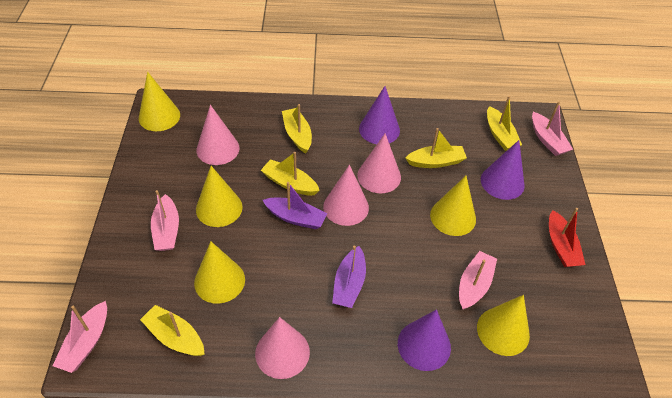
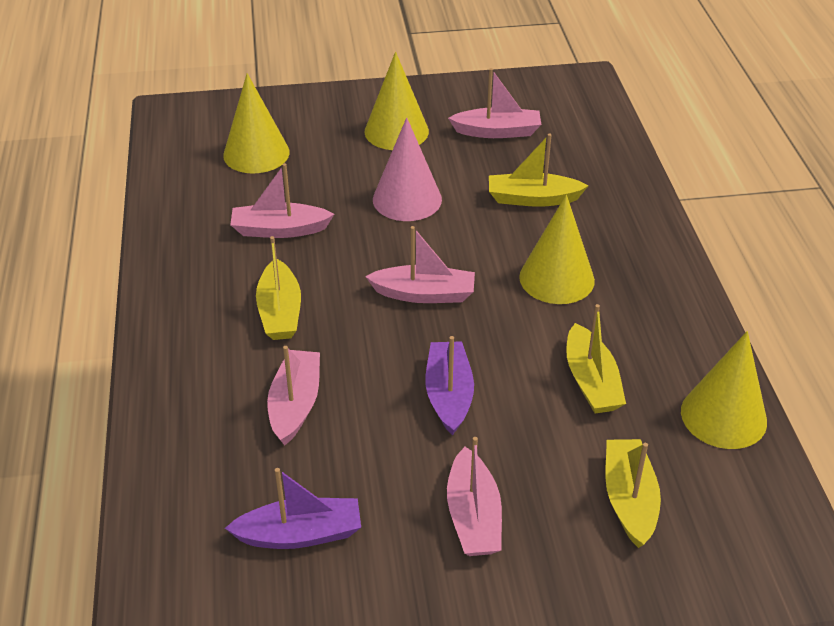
pink boat: [53,301,107,373] [151,190,179,251] [459,251,497,309] [532,101,573,156] = 4 -> [230,163,334,238] [267,346,320,445] [365,226,475,303] [447,437,502,556] [448,68,541,138] = 5
pink cone: [196,105,240,165] [255,317,310,379] [323,165,369,226] [357,133,401,193] = 4 -> [373,118,442,221] = 1
purple cone: [359,86,400,144] [398,309,451,371] [481,140,525,200] = 3 -> none = 0
red boat: [549,208,586,267] = 1 -> none = 0
yellow boat: [140,305,205,356] [261,152,320,195] [282,104,312,153] [405,128,467,168] [487,96,522,151] = 5 -> [256,236,301,340] [489,133,588,207] [566,304,626,414] [606,439,661,548] = 4
yellow cone: [139,72,180,131] [194,241,245,304] [196,166,243,227] [430,176,476,236] [477,295,530,356] = 5 -> [223,73,290,174] [365,52,429,150] [519,195,595,304] [681,331,767,449] = 4

